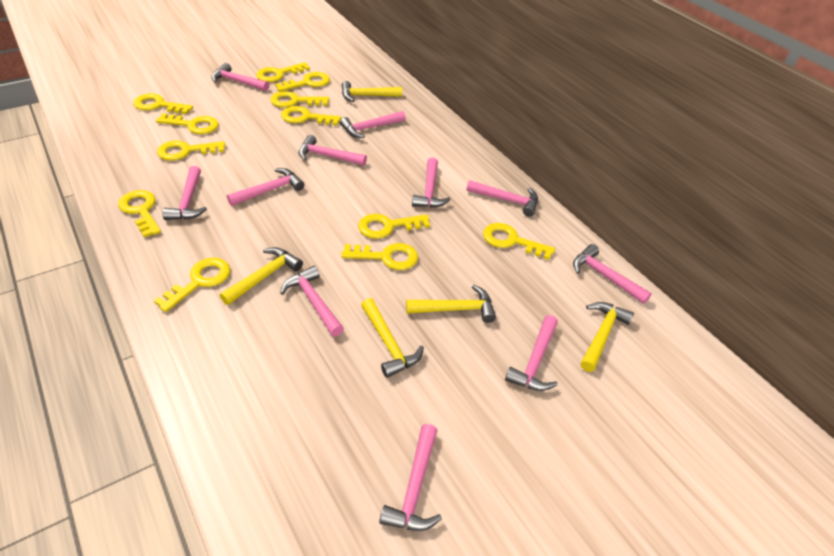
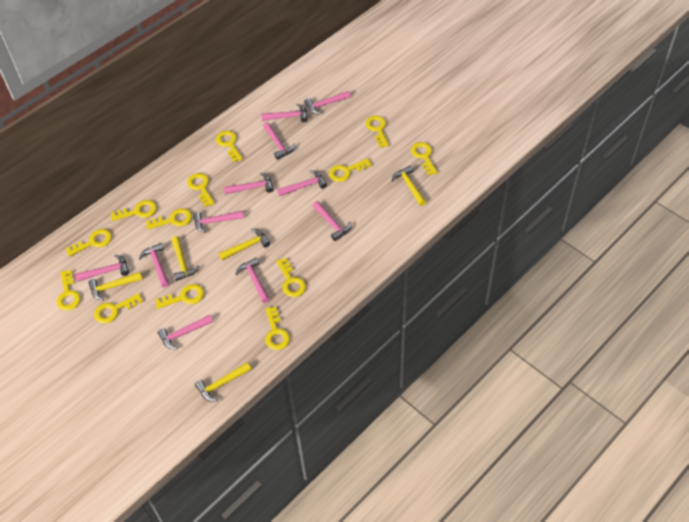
yellow key: [118,190,161,237] [133,93,193,114] [154,258,230,312] [156,113,219,134] [157,141,225,161] [256,62,310,82] [270,91,329,107] [275,72,330,92] [281,106,341,125] [341,243,418,270] [358,214,430,239] [483,223,555,260] = 12 -> [57,270,81,311] [66,229,112,257] [94,293,143,323] [111,200,157,221] [146,208,192,230] [155,284,204,309] [187,173,215,207] [216,131,243,162] [265,307,290,350] [276,258,306,297] [329,158,372,182] [365,116,389,148] [411,142,438,176] = 13

